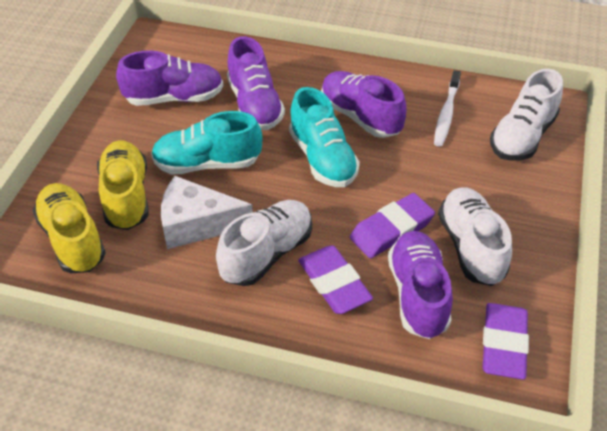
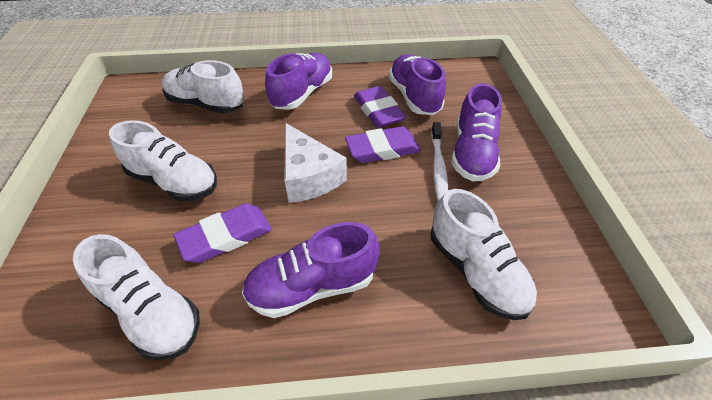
turquoise shoe: [151,111,263,174] [289,87,360,187] = 2 -> none = 0
white shoe: [216,200,312,286] [438,187,512,286] [490,69,563,161] = 3 -> [73,234,200,360] [109,120,217,201] [162,60,245,114] [431,189,537,320] = 4
yellow shoe: [33,183,106,273] [97,141,149,230] = 2 -> none = 0

